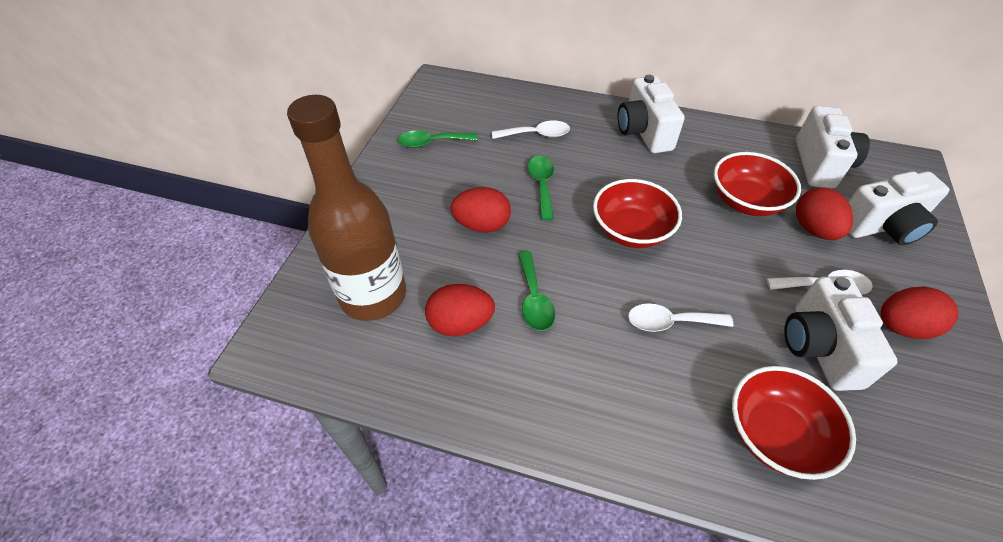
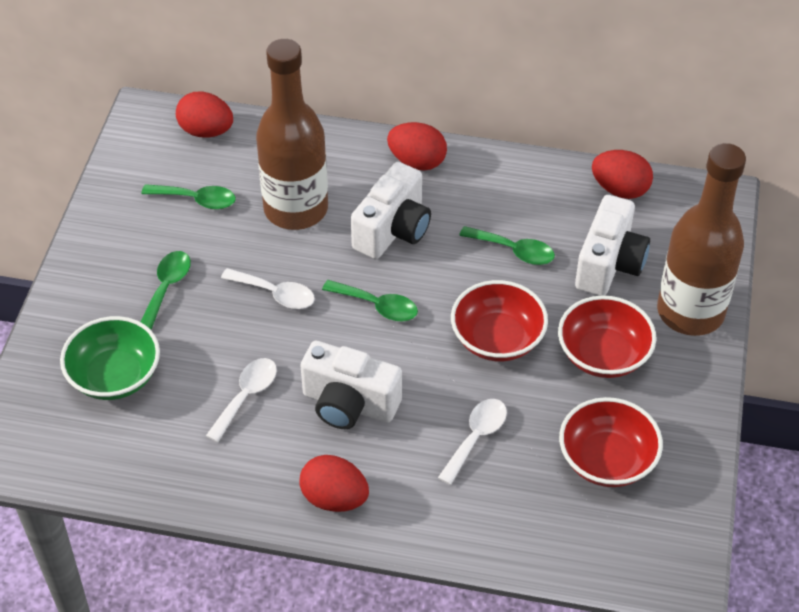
brown bottle: [287,95,406,321] = 1 -> [256,39,328,230] [657,143,746,336] = 2
green bowl: none = 0 -> [60,316,160,400] = 1
green spoon: [398,130,478,148] [518,251,555,331] [528,156,554,221] = 3 -> [140,251,191,330] [141,184,236,210] [322,280,418,322] [459,226,555,265] = 4
white camera: [618,75,685,153] [784,276,898,391] [796,106,870,188] [848,171,949,245] = 4 -> [301,341,402,429] [351,162,431,259] [575,195,650,296] = 3

